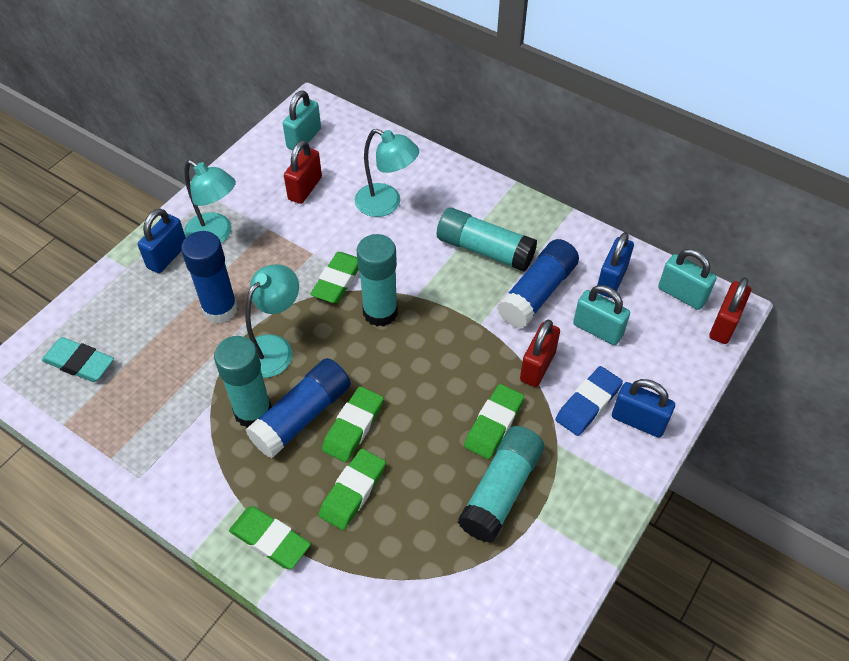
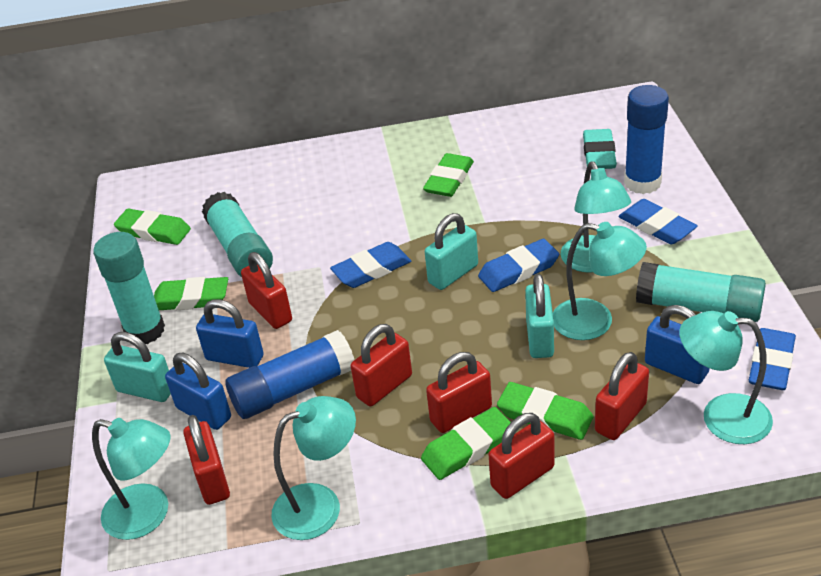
blue eraser: [555,366,623,436] = 1 -> [330,242,411,288] [478,239,559,292] [619,199,698,244] [749,328,796,390] = 4
blue glue stick: [181,231,238,323] [246,358,351,458] [497,239,579,328] = 3 -> [226,330,354,419] [624,85,669,194] = 2
red padlock: [284,140,322,204] [520,320,560,387] [709,277,751,344] = 3 -> [183,415,230,505] [241,252,292,329] [351,324,412,406] [426,352,492,433] [489,413,554,499] [595,352,649,440] = 6
turquoise glue stick: [214,336,272,428] [357,234,398,327] [437,208,537,271] [458,426,544,543] = 4 -> [93,232,165,344] [202,192,273,277] [636,262,766,322] = 3
turquoise lamp: [184,160,236,243] [246,264,299,378] [355,129,419,217] = 3 -> [92,418,170,540] [271,396,356,540] [553,222,647,340] [561,161,631,273] [679,311,773,444] = 5

